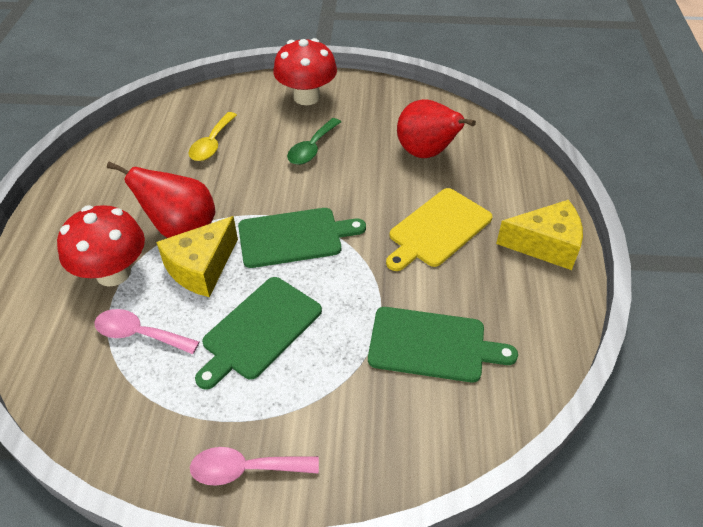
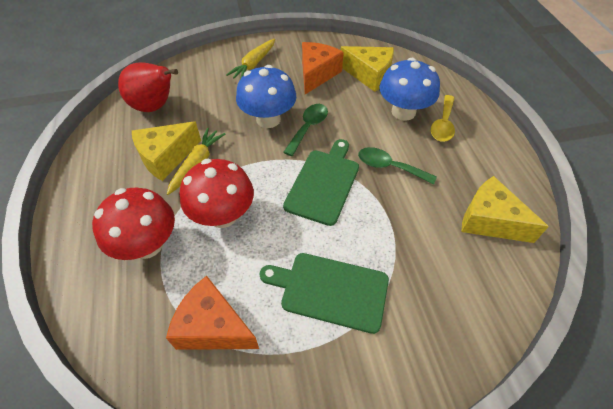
blue mushroom: none = 0 -> [236,65,297,128] [379,58,440,121] = 2
green cutting board: [195,277,322,390] [238,208,366,268] [368,307,518,382] = 3 -> [260,253,389,334] [283,139,359,226] = 2
green spoon: [287,118,341,165] = 1 -> [283,104,328,156] [358,147,437,185] = 2
orange cheese: none = 0 -> [166,276,259,350] [302,42,344,94] = 2
pink spoon: [94,309,199,354] [190,447,319,486] = 2 -> none = 0
red pear: [107,162,215,238] [397,99,476,158] = 2 -> [118,62,178,112] = 1
yellow carrot: none = 0 -> [167,128,225,195] [226,39,275,79] = 2
yellow cheese: [156,216,238,297] [496,200,583,270] = 2 -> [132,122,201,181] [341,46,394,92] [461,176,549,243] = 3
yellow cutting board: [386,188,493,271] = 1 -> none = 0

